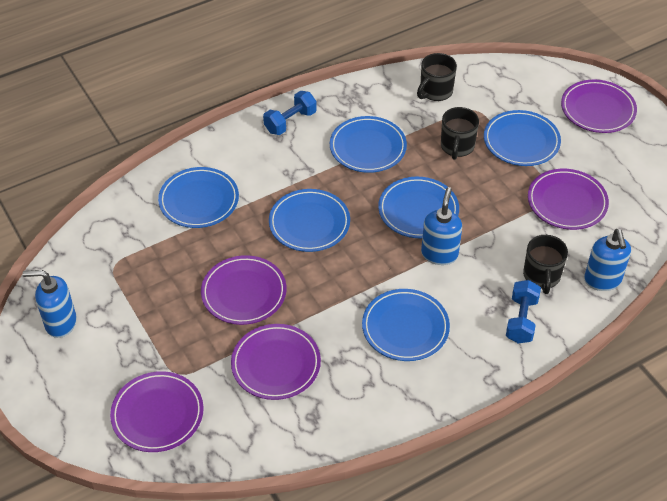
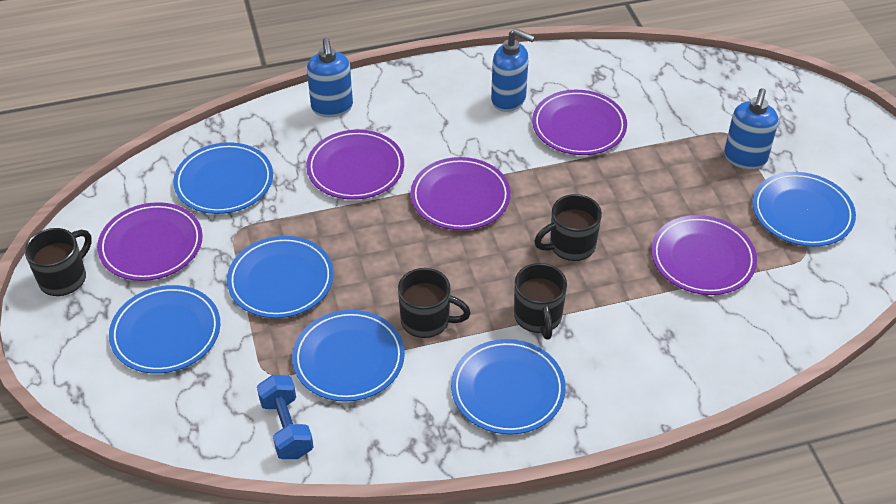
black mug: [417,53,457,101] [441,107,479,160] [523,235,568,294] = 3 -> [25,228,92,296] [398,268,471,338] [514,263,567,340] [534,194,602,261] = 4
blue dumbbell: [263,91,317,135] [506,280,541,344] = 2 -> [257,375,314,459] = 1

